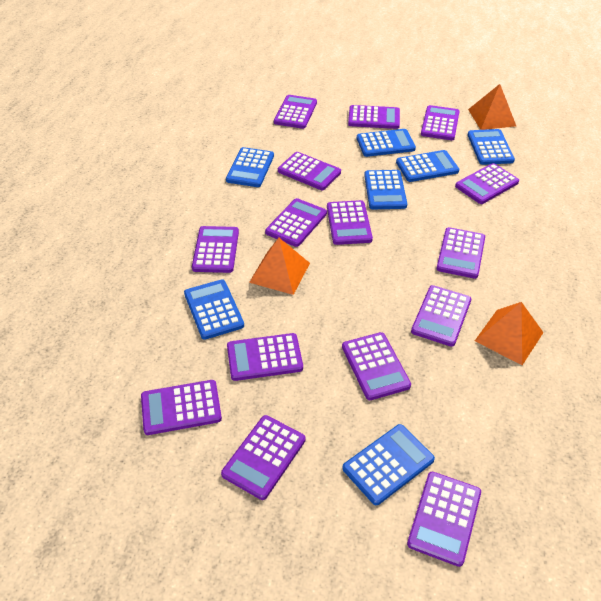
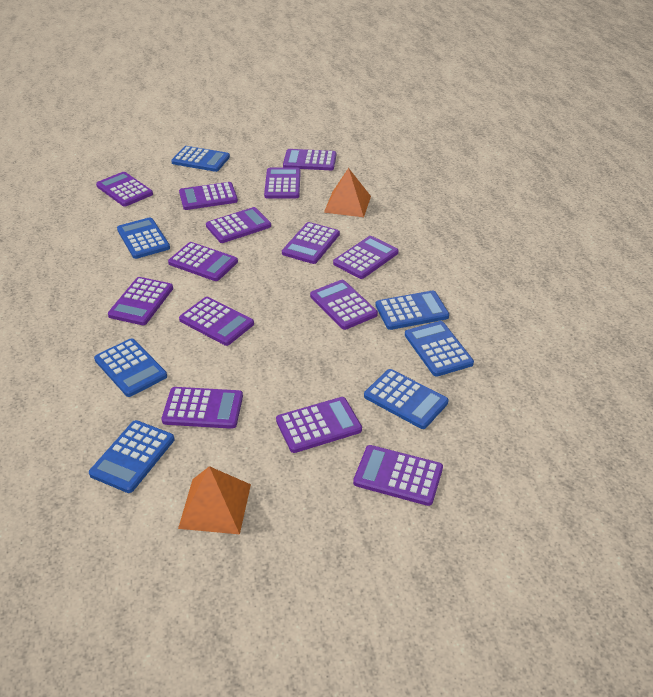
orange pyramid: [249,238,310,295] [468,84,516,130] [475,302,544,365] = 3 -> [178,466,251,534] [324,168,371,217] = 2
purple calculator: [141,380,222,435] [192,226,239,273] [221,415,306,500] [227,333,303,381] [265,198,327,247] [274,95,317,129] [278,152,341,190] [327,200,373,245] [342,332,411,400] [348,105,400,129] [407,472,481,567] [411,285,471,347] [421,105,460,140] [436,227,485,279] [455,163,519,204] = 15 -> [96,172,153,207] [108,277,173,325] [161,387,243,429] [168,242,238,281] [179,182,238,210] [179,297,254,346] [206,207,271,243] [264,168,301,198] [276,397,362,453] [282,222,340,264] [283,149,336,170] [310,280,378,330] [333,236,399,279] [353,445,443,506] = 14

